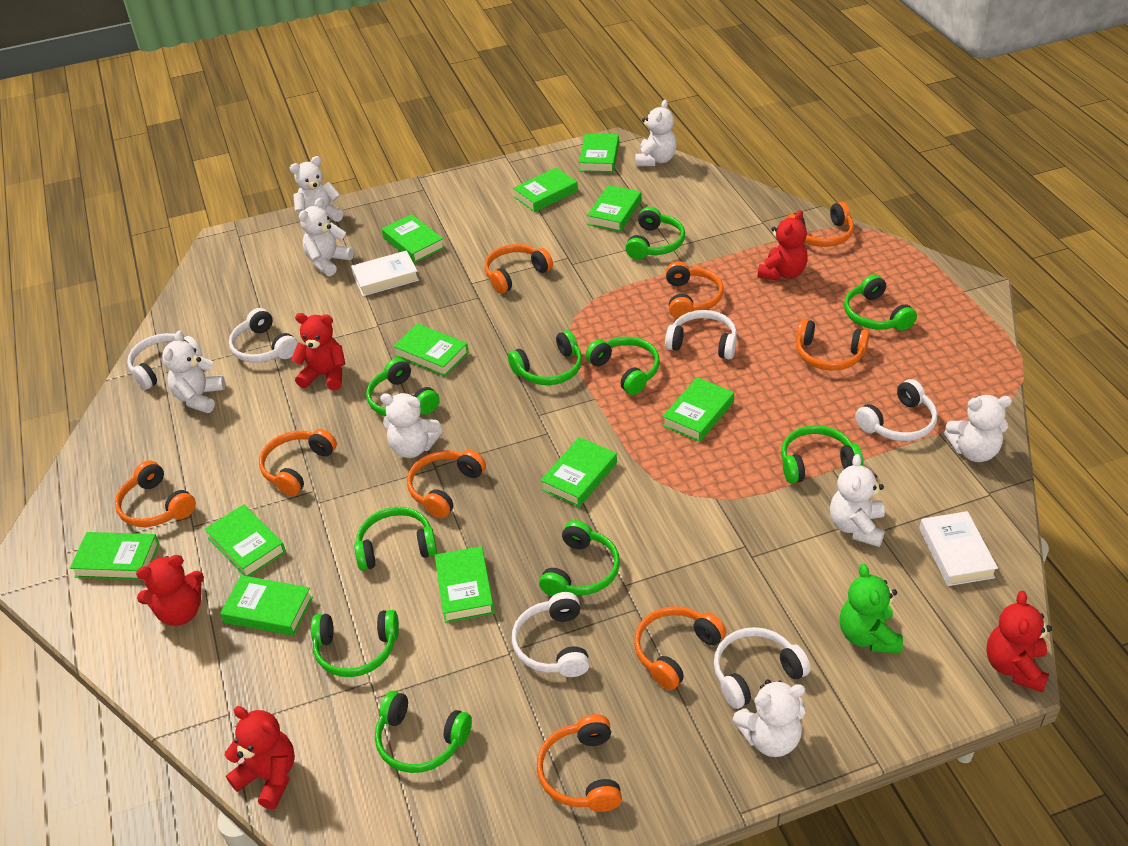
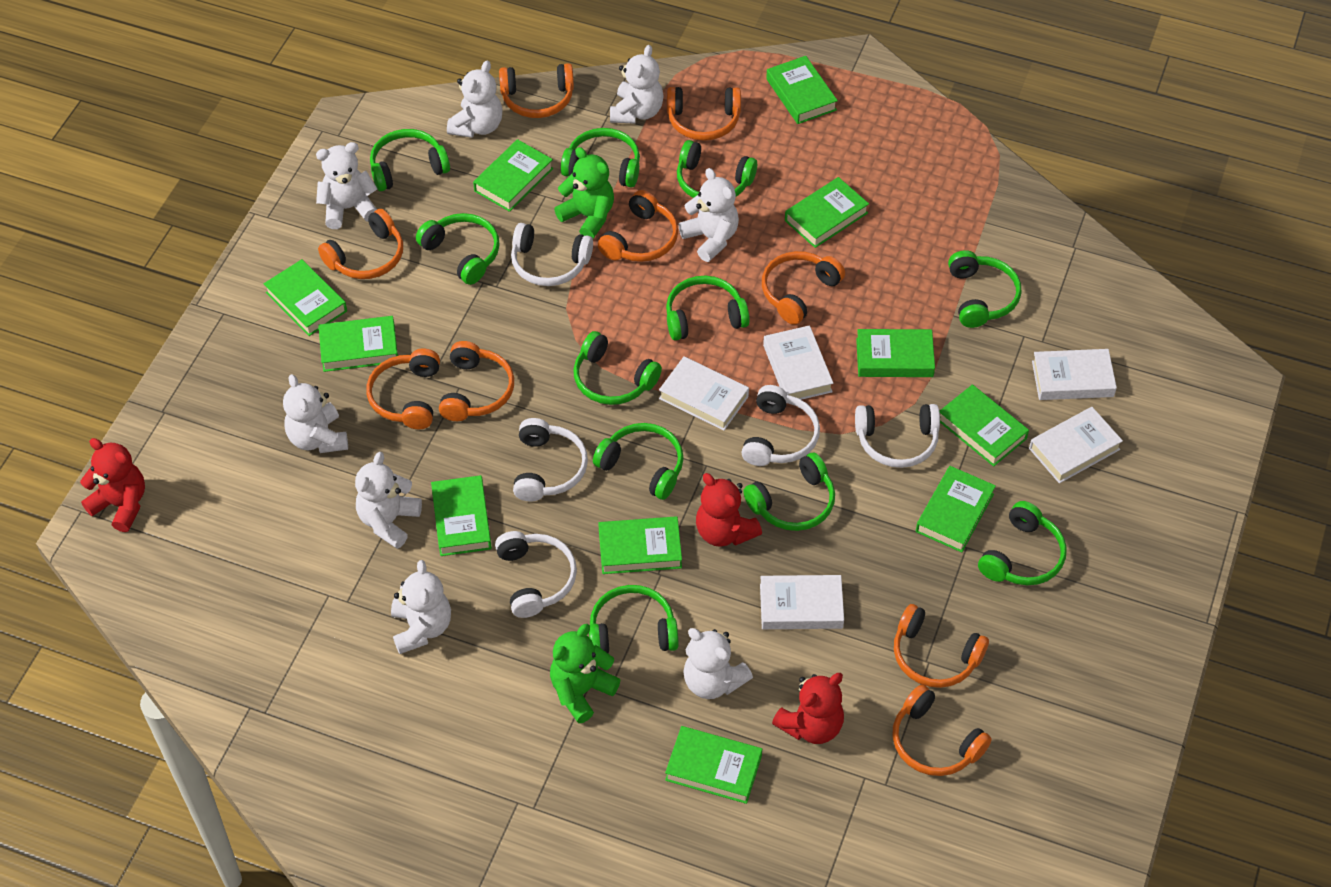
green headphones: [311,610,399,677] [354,507,437,571] [366,358,440,416] [375,691,472,773] [508,330,582,385] [539,520,620,596] [586,337,660,395] [625,207,685,259] [781,425,864,484] [844,274,917,331] = 10 -> [370,129,450,191] [416,213,500,285] [561,128,640,187] [573,331,662,405] [589,585,679,653] [593,423,684,500] [666,276,750,340] [677,140,757,198] [743,453,835,531] [948,250,1022,328] [978,501,1067,585] = 11
green teddy bear: [840,564,903,653] = 1 -> [550,624,620,723] [554,147,614,239] = 2
red teddy bear: [136,555,204,626] [225,706,295,809] [291,313,346,391] [758,210,808,281] [986,591,1052,693] = 5 -> [80,438,145,532] [696,473,762,547] [772,673,844,744] = 3
white book: [351,250,419,296] [919,511,998,586] = 2 -> [659,356,749,431] [760,575,844,629] [763,325,833,400] [1029,407,1123,483] [1032,349,1117,400] = 5
white headphones: [127,333,202,389] [229,308,298,363] [512,592,590,677] [665,310,737,359] [714,627,811,709] [855,379,937,441] = 6 -> [495,531,577,618] [511,223,593,286] [513,418,588,502] [741,385,820,466] [855,404,940,468] = 5

